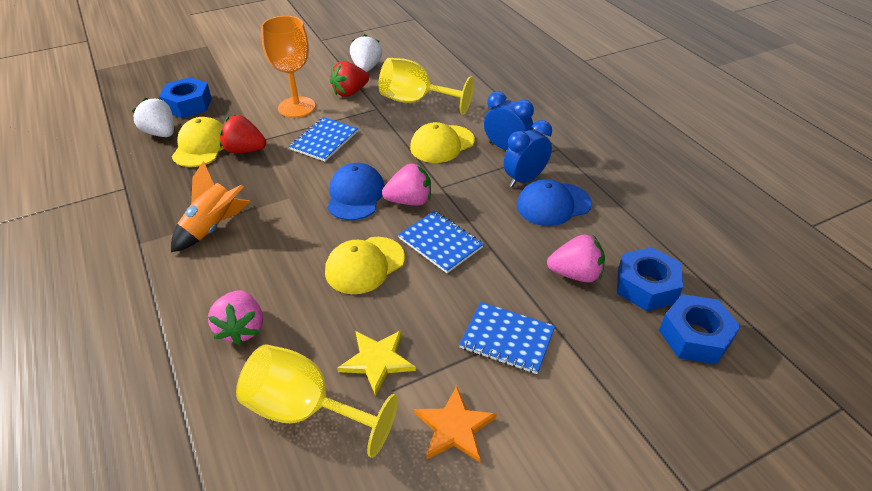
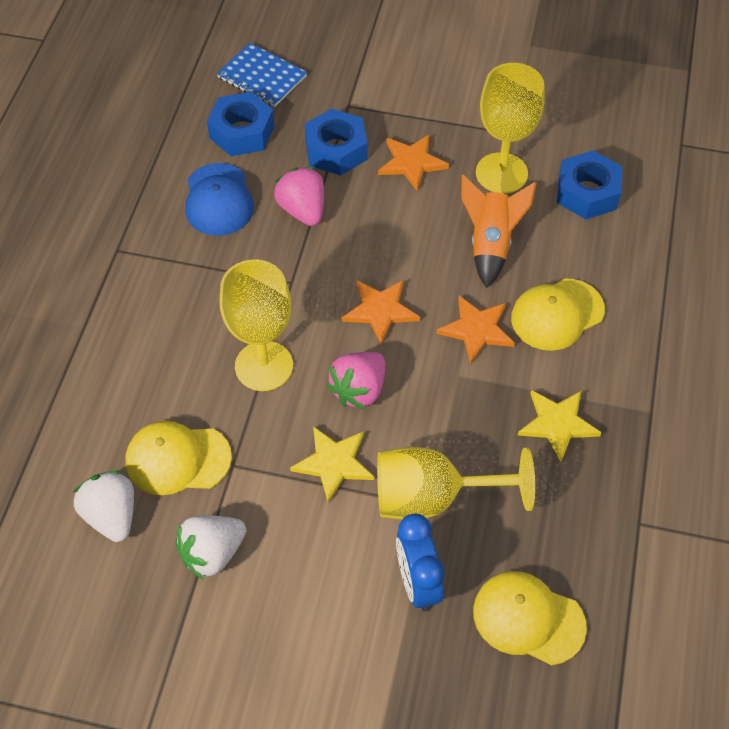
blue cap: [327,163,385,220] [517,179,592,226] = 2 -> [185,163,254,236] = 1
blue clock: [484,91,534,150] [503,120,552,187] = 2 -> [396,514,444,612] = 1
blue notebook: [289,117,358,161] [398,211,484,273] [459,302,555,374] = 3 -> [217,43,307,107] = 1
orange goblet: [261,16,315,118] = 1 -> none = 0
orange star: [414,386,497,462] = 1 -> [342,280,420,344] [378,134,449,191] [436,296,515,364] = 3
pink strawberry: [208,290,263,346] [382,164,431,206] [547,234,605,282] = 3 -> [274,167,324,226] [326,352,385,410] = 2
red strawberry: [220,115,266,153] [330,61,369,97] = 2 -> none = 0
yellow goblet: [236,345,398,458] [379,58,474,115] = 2 -> [219,260,293,391] [377,447,535,519] [476,63,545,193] = 3
yellow star: [337,330,416,396] = 1 -> [290,426,374,503] [518,390,602,462] = 2

